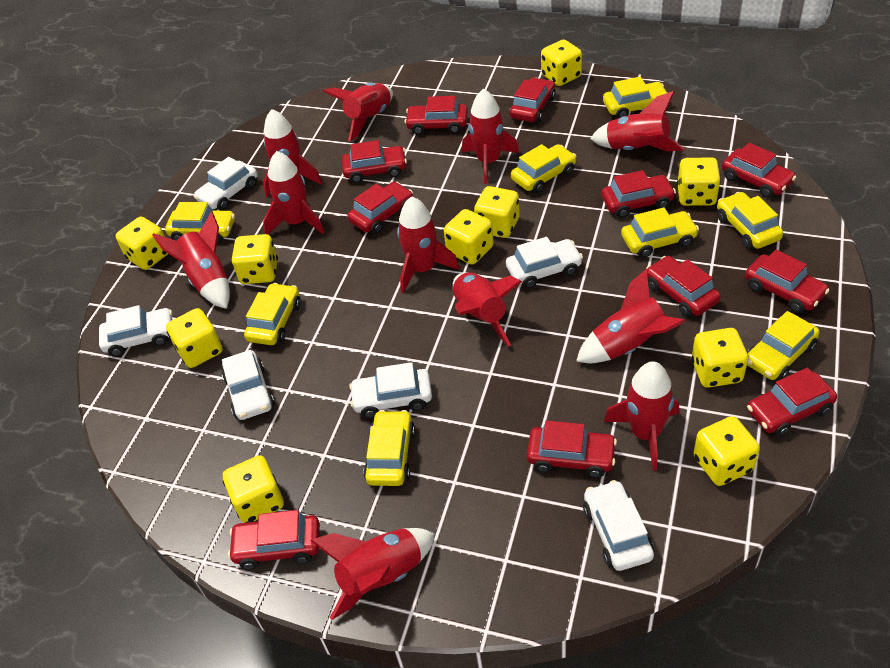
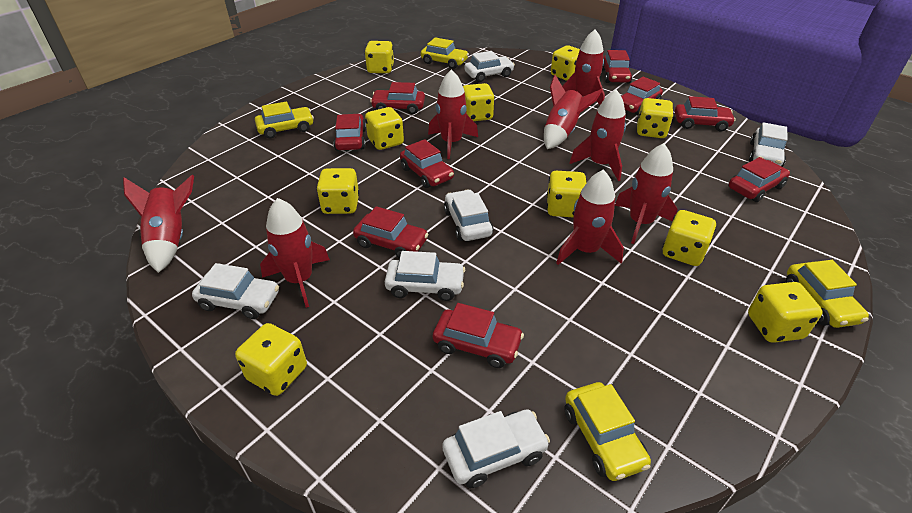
red car: [228,510,320,570] [342,140,407,183] [348,182,413,234] [405,96,468,135] [509,77,556,123] [527,420,617,478] [602,170,676,218] [646,256,721,317] [722,143,796,198] [745,250,830,313] [747,367,837,436] = 11 -> [333,114,366,151] [353,206,428,259] [370,82,425,114] [400,139,454,188] [433,303,524,368] [602,50,632,83] [621,77,663,115] [675,96,736,132] [728,157,790,202] = 9
red rocket: [152,211,230,309] [263,109,322,197] [263,151,325,234] [311,528,435,620] [323,83,393,141] [397,196,459,293] [453,272,522,347] [462,88,519,184] [576,269,685,363] [590,91,684,151] [604,361,679,471] = 11 -> [123,175,194,273] [260,198,330,308] [428,69,478,159] [544,75,602,149] [556,170,624,265] [562,29,605,105] [569,89,626,181] [615,143,677,244] = 8
yellow car: [165,202,235,243] [244,283,301,345] [363,410,415,486] [511,144,576,193] [603,77,667,118] [621,207,699,258] [717,192,783,249] [747,311,820,381] = 8 -> [255,101,314,138] [421,37,469,69] [565,382,651,481] [786,260,869,328] = 4

